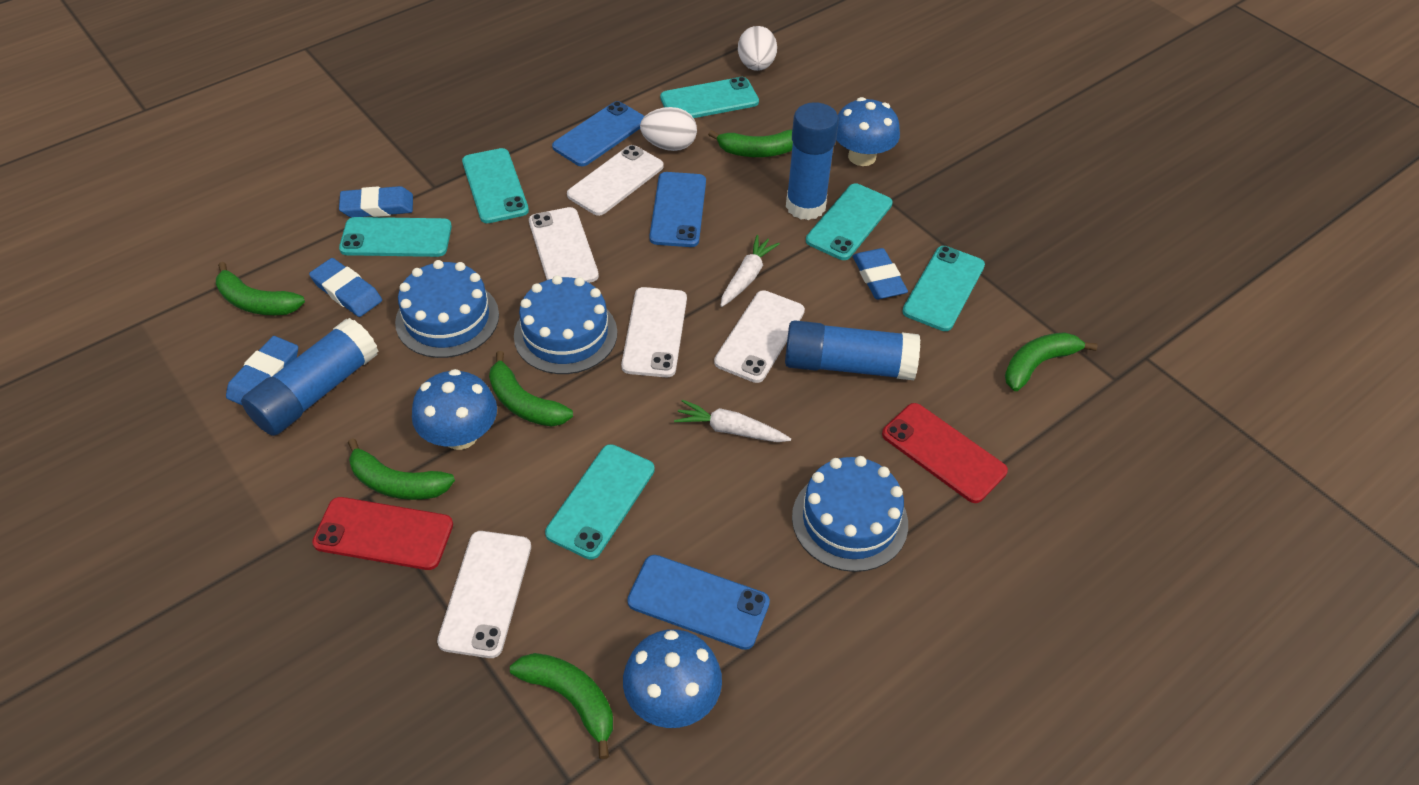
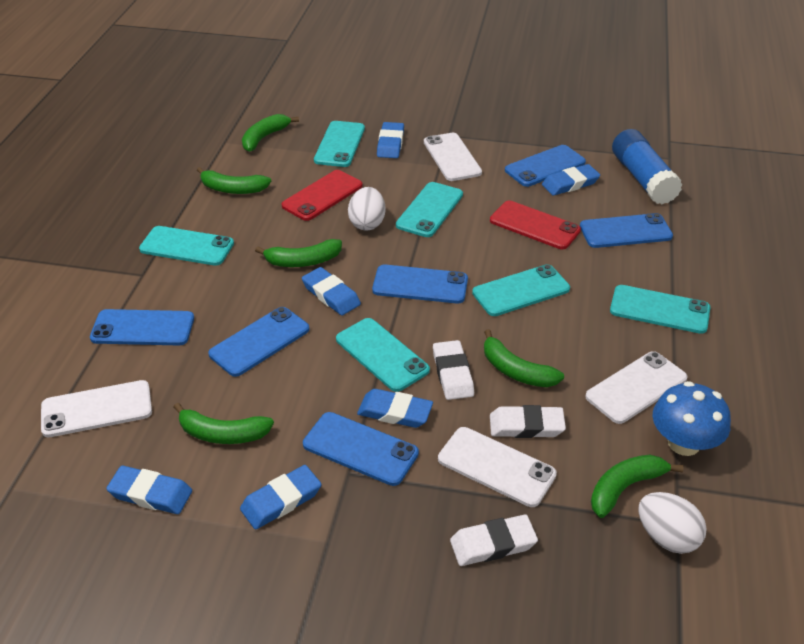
blue cake: [395,260,499,358] [514,275,617,374] [792,456,908,572] = 3 -> none = 0
blue eraser: [226,336,298,406] [309,258,382,317] [339,186,413,218] [853,248,908,299] = 4 -> [106,466,192,514] [240,465,321,530] [302,267,361,315] [357,389,433,428] [377,122,404,158] [542,164,600,196] = 6
blue glue stick: [241,318,378,436] [785,320,920,380] [786,102,839,220] = 3 -> [612,129,683,204] = 1
blue mushroom: [412,369,497,450] [623,629,722,728] [836,97,900,166] = 3 -> [652,381,731,456] = 1
blue phone: [552,101,644,166] [627,555,770,650] [650,172,706,247] = 3 -> [90,309,194,345] [208,307,310,377] [303,412,419,486] [372,265,468,304] [505,145,586,187] [580,213,673,248] = 6
white carrot: [674,400,791,442] [720,235,780,307] = 2 -> none = 0
white eraser: none = 0 -> [433,340,474,400] [450,515,538,566] [490,405,566,438] = 3
white phone: [437,531,531,658] [529,207,599,283] [567,145,664,216] [621,287,687,377] [714,290,805,383] = 5 -> [41,380,152,437] [424,133,482,181] [438,427,557,507] [585,351,688,424] = 4

